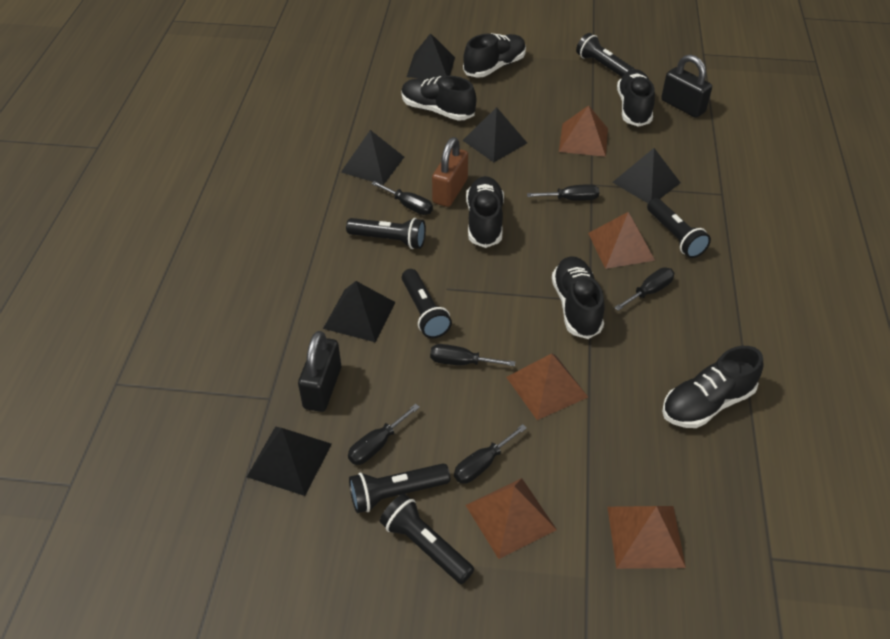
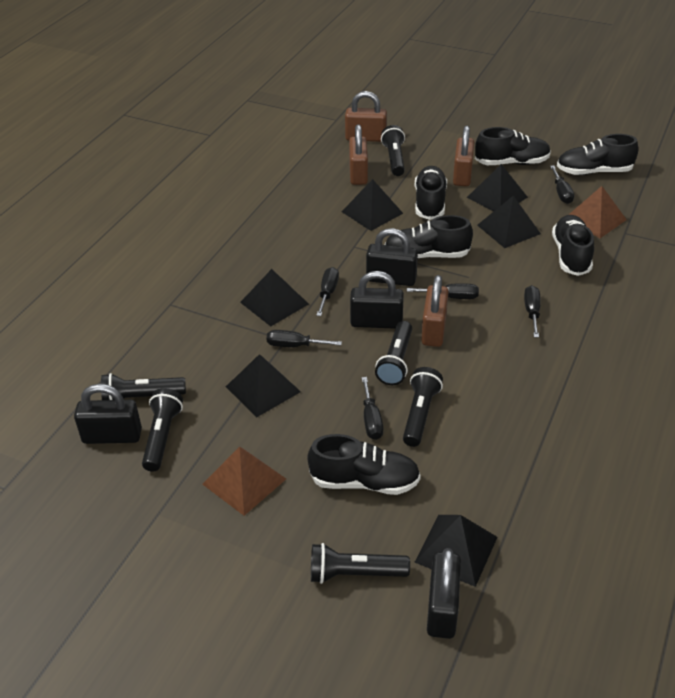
black padlock: [298,331,341,412] [661,55,712,118] = 2 -> [74,384,142,444] [350,271,404,329] [366,228,418,286] [427,548,461,639] = 4
brown padlock: [432,137,468,207] = 1 -> [345,91,387,142] [349,124,368,185] [421,275,449,347] [453,126,474,186] = 4
brown pyramid: [466,478,557,559] [506,353,588,420] [559,105,608,157] [588,212,655,269] [607,506,686,569] = 5 -> [202,447,286,516] [569,186,627,238] = 2

